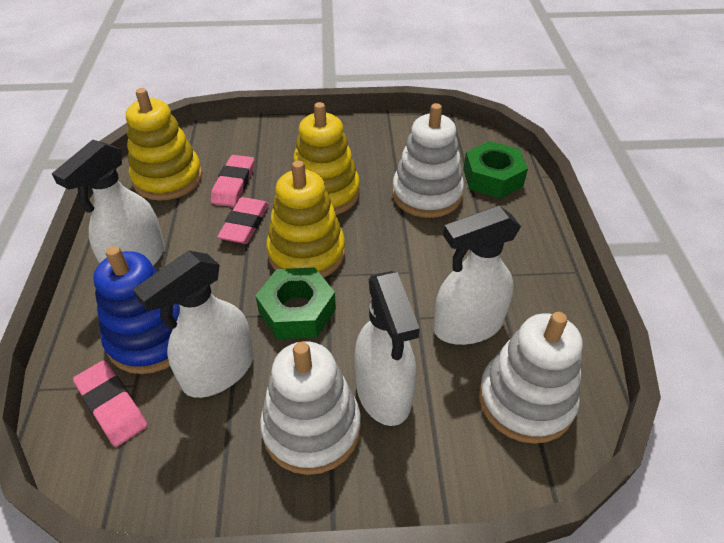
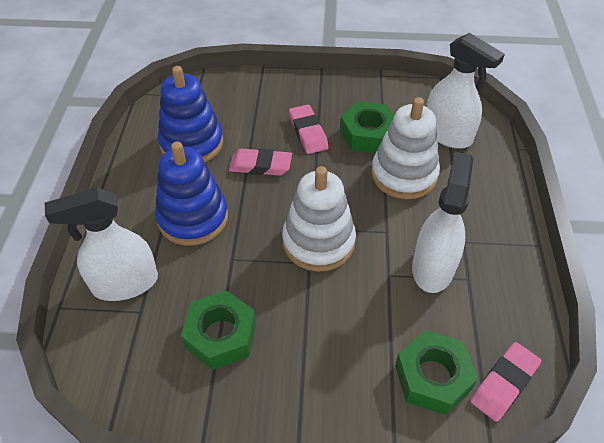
blue stacking toy: [93,246,180,374] = 1 -> [155,141,228,246] [158,66,223,163] = 2
green nut: [255,267,336,339] [463,141,528,198] = 2 -> [181,290,256,370] [340,102,394,153] [395,330,478,415] = 3
white spray bottle: [52,140,165,266] [133,250,254,398] [354,271,420,426] [433,206,521,345] = 4 -> [45,188,158,301] [412,152,473,293] [426,33,505,149] = 3
white stacking toy: [260,341,361,475] [392,103,464,218] [479,312,582,444] = 3 -> [282,166,356,272] [371,97,440,199] = 2
yellow stacking toy: [126,88,202,201] [266,161,345,278] [291,102,360,215] = 3 -> none = 0

